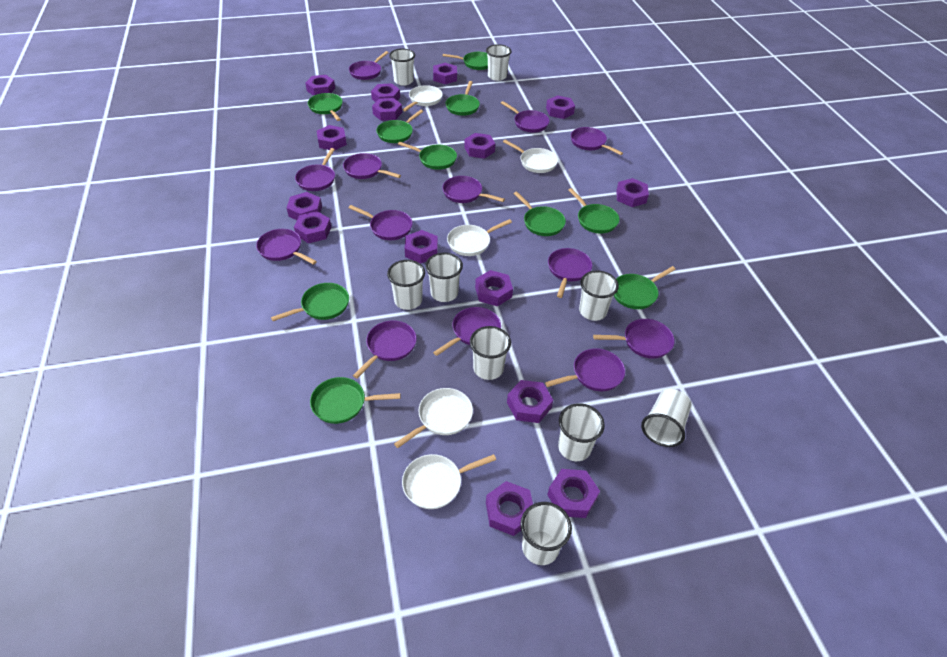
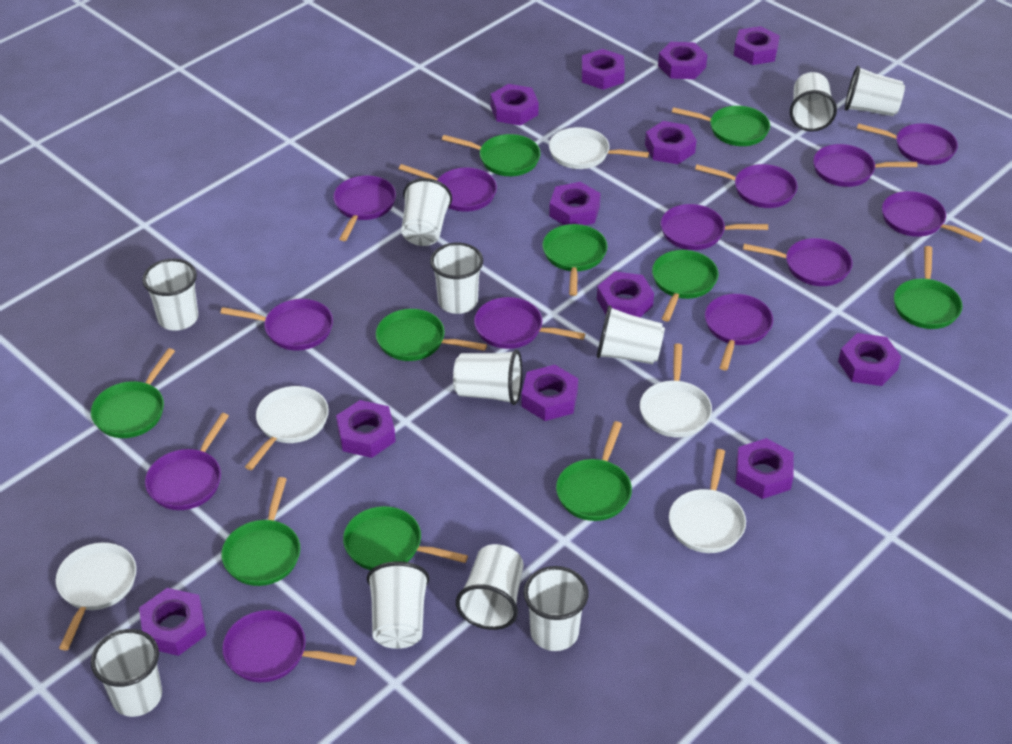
purple nut: [287,192,322,220] [294,211,331,243] [305,75,335,96] [317,125,347,151] [371,83,400,102] [372,98,402,121] [405,230,438,263] [433,63,457,84] [464,133,495,159] [475,270,513,306] [486,481,533,536] [507,380,553,423] [546,95,575,119] [547,469,600,518] [616,178,649,207] = 15 -> [139,588,207,656] [336,400,396,458] [490,84,539,126] [521,365,578,421] [549,182,601,225] [581,49,625,90] [597,271,654,317] [645,121,696,164] [658,42,707,79] [734,26,780,65] [735,438,794,499] [838,333,901,386] = 12
white cup: [387,260,425,310] [389,49,415,86] [425,253,463,302] [470,326,511,380] [486,44,511,81] [520,502,572,565] [558,403,605,461] [579,270,619,321] [641,389,691,447] = 9 -> [91,629,162,717] [142,259,198,331] [367,561,430,649] [401,178,452,246] [430,243,483,314] [453,349,522,405] [456,544,524,630] [524,566,589,651] [597,305,665,364] [790,72,837,131] [845,65,905,116] = 11

